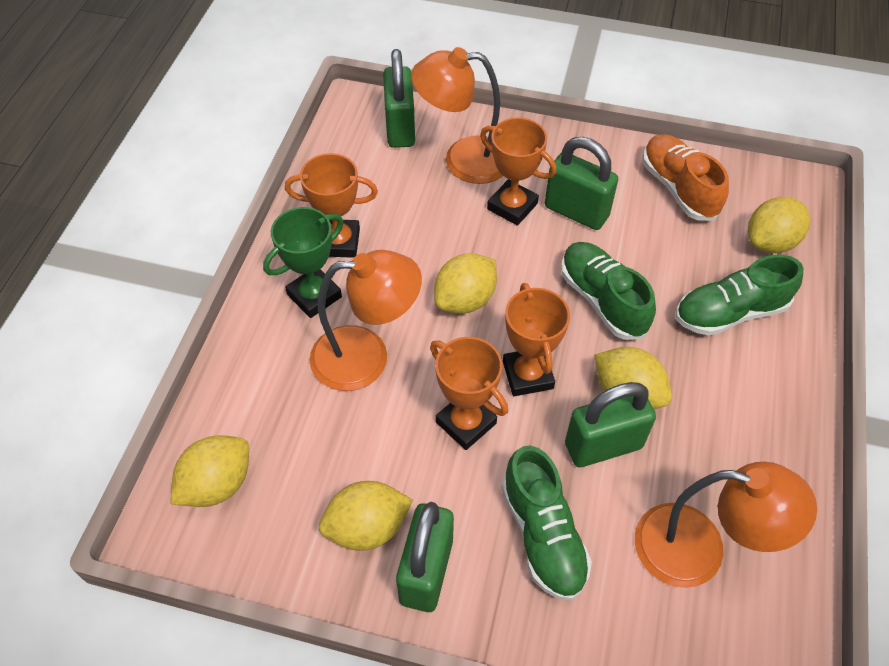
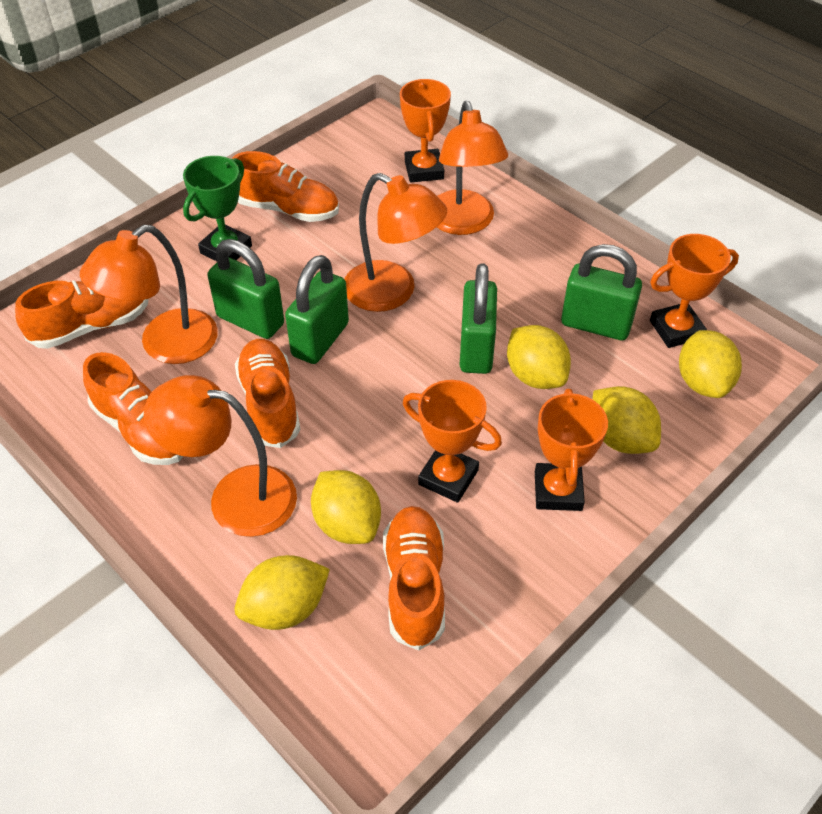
green shoe: [502,445,592,601] [561,242,656,340] [676,255,803,336] = 3 -> none = 0
orange lamp: [310,250,422,391] [411,47,503,184] [635,462,817,588] = 3 -> [80,225,218,364] [144,375,297,537] [345,173,447,312] [436,101,508,235] = 4
orange shoe: [643,134,729,221] = 1 -> [15,280,149,349] [83,352,183,465] [232,151,339,222] [235,339,300,448] [383,506,445,650] = 5

